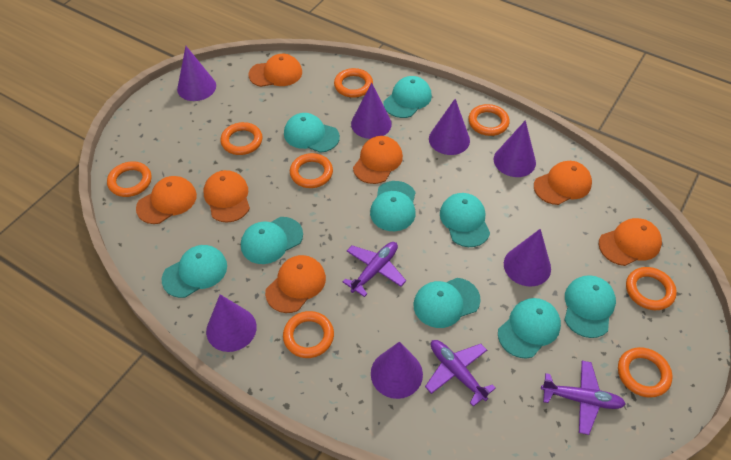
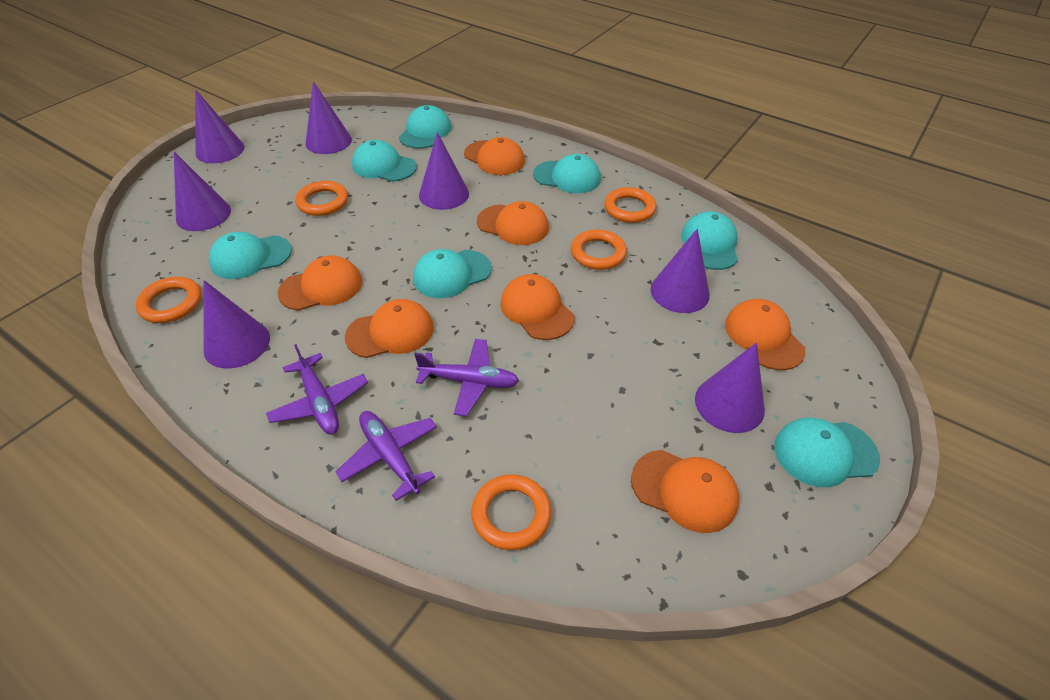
orange ring: [107,161,152,197] [221,122,263,155] [283,311,334,358] [290,153,333,188] [334,68,373,98] [468,104,510,136] [618,347,673,398] [626,267,677,310] = 8 -> [135,277,202,323] [295,181,348,216] [471,474,551,550] [571,229,627,270] [604,187,656,223] = 5
turquoise cap: [162,245,227,298] [241,217,303,264] [284,113,340,153] [370,181,415,231] [384,76,432,118] [413,278,481,328] [440,193,490,247] [498,298,561,358] [565,275,616,338] = 9 -> [209,232,292,279] [352,140,417,182] [399,105,451,149] [413,249,492,298] [533,154,601,193] [681,211,738,270] [774,418,880,487] = 7

